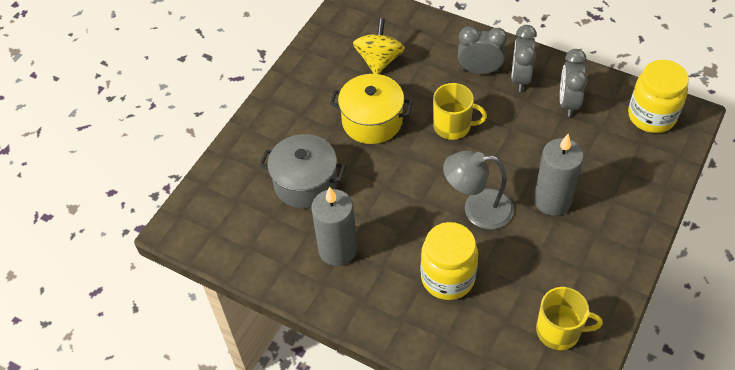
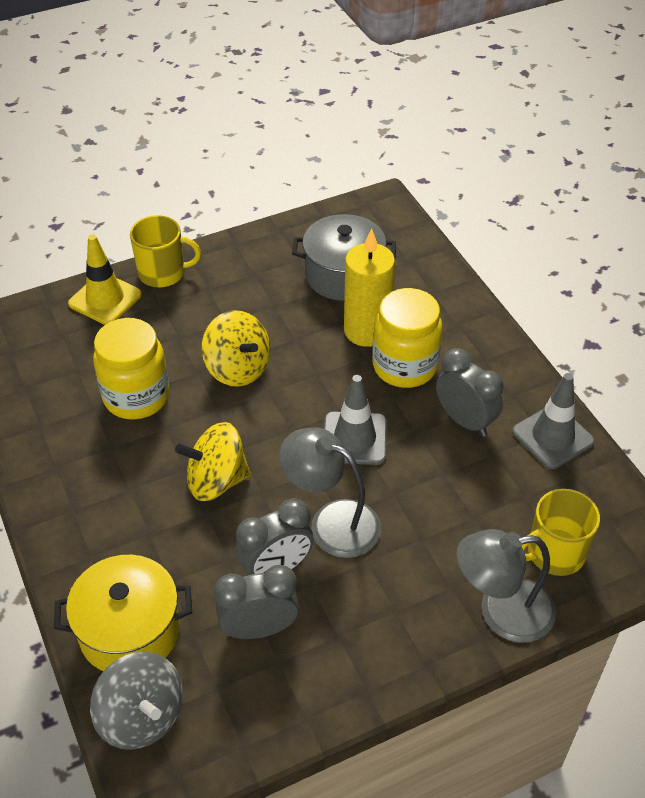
grey candle: [311,186,357,266] [534,134,584,216] = 2 -> none = 0
grey lamp: [443,151,514,230] = 1 -> [279,427,381,558] [457,529,556,643] = 2
grey spinning top: none = 0 -> [90,652,183,750] = 1
grey traffic cone: none = 0 -> [324,375,387,465] [512,373,595,469] = 2
yellow candle: none = 0 -> [344,228,395,347] = 1
yellow spinning top: [353,18,405,74] = 1 -> [175,422,251,501] [202,310,270,386] = 2
yellow traffic cone: none = 0 -> [68,235,142,325] = 1

